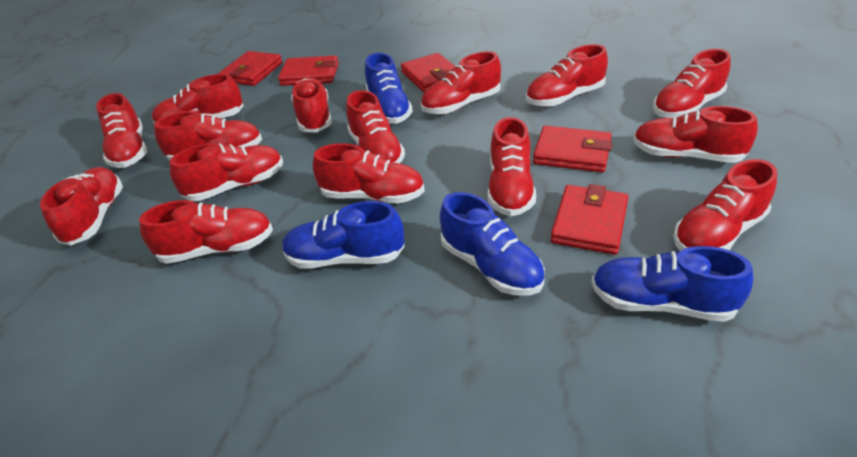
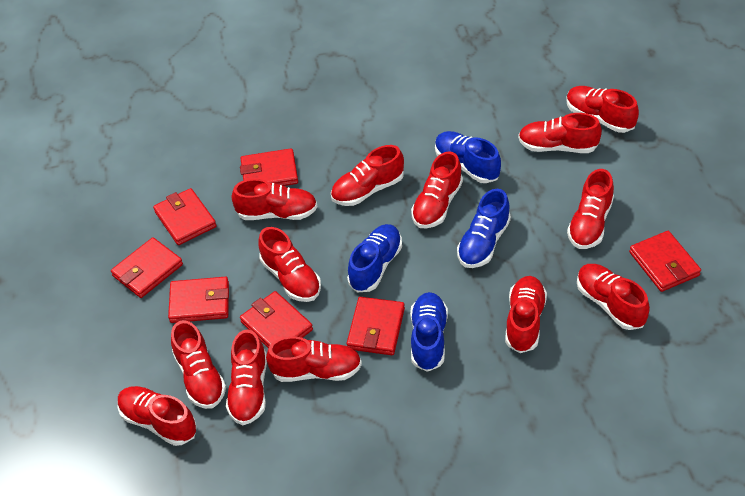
red shoe: [40,167,123,246] [96,93,147,168] [139,200,273,264] [152,74,244,123] [154,112,262,161] [170,143,283,201] [291,78,332,132] [313,143,425,204] [346,90,405,164] [421,51,501,114] [488,117,536,216] [526,44,608,107] [633,106,758,163] [653,49,730,118] [673,159,777,251] = 15 -> [117,386,197,446] [171,320,226,409] [226,329,267,425] [232,179,317,220] [259,227,321,302] [266,336,362,382] [331,145,404,206] [411,151,463,228] [505,276,547,353] [518,113,602,153] [566,86,639,133] [567,169,614,249] [577,264,650,330] = 13
red wallet: [218,51,282,86] [278,56,339,86] [401,53,455,93] [533,126,612,172] [551,184,628,255] = 5 -> [111,237,183,298] [153,188,216,245] [168,277,229,323] [240,148,298,186] [240,291,313,348] [347,297,405,355] [629,231,701,292] = 7

